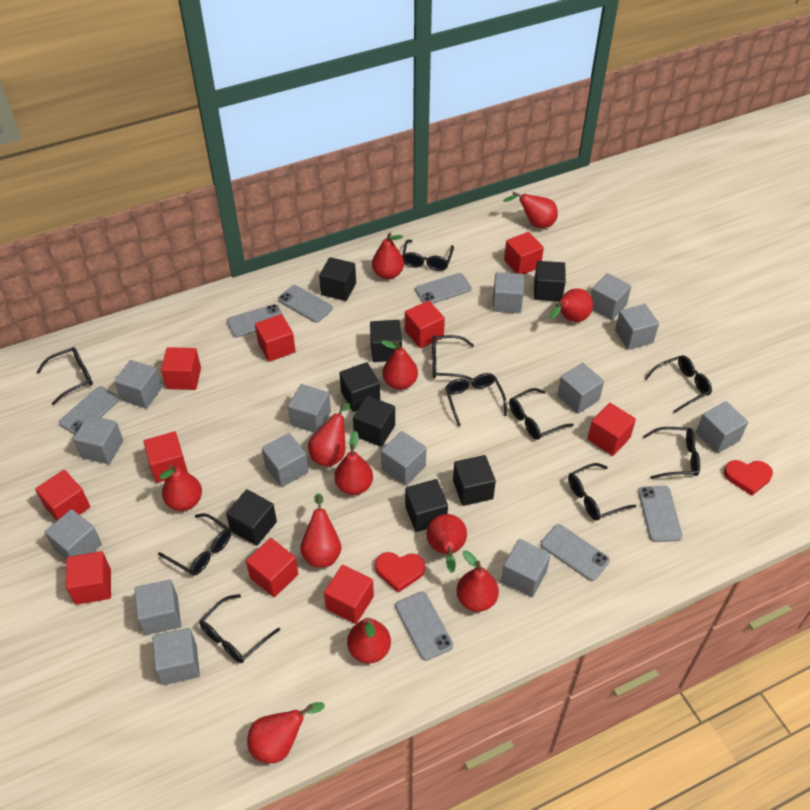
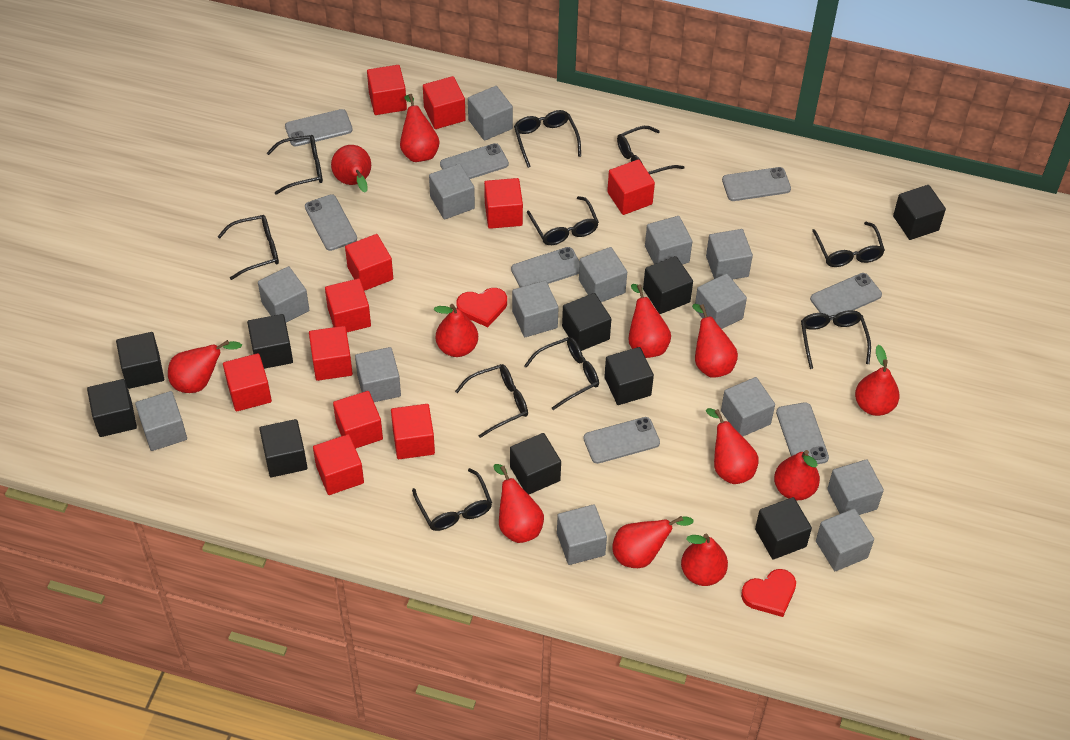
black cube: [226,489,277,546] [319,257,356,301] [339,362,380,412] [353,396,395,447] [370,320,402,362] [405,479,448,532] [453,455,496,506] [534,261,566,301] = 8 -> [87,379,137,437] [116,332,164,389] [247,314,293,369] [259,419,308,477] [510,433,561,494] [562,293,611,351] [604,347,654,405] [643,256,693,314] [755,497,812,560] [893,185,946,240] = 10
grey phone: [59,386,119,435] [227,304,284,338] [278,285,333,323] [395,592,453,661] [415,273,472,304] [541,524,610,581] [638,486,683,542] = 7 -> [285,109,353,147] [305,194,357,251] [440,143,509,179] [511,247,580,287] [583,417,660,464] [722,167,791,201] [776,402,829,464] [810,273,882,320] = 8
red cube: [35,470,90,521] [66,551,111,605] [144,431,188,483] [161,347,201,390] [246,538,298,597] [255,314,296,362] [324,565,374,624] [405,301,445,348] [504,232,544,274] [587,403,636,456] = 10 -> [223,353,272,412] [309,326,353,381] [313,434,364,495] [325,278,371,332] [333,391,383,448] [345,234,393,291] [367,65,407,115] [391,404,435,459] [423,76,466,129] [484,178,523,229] [607,159,655,215] = 11

